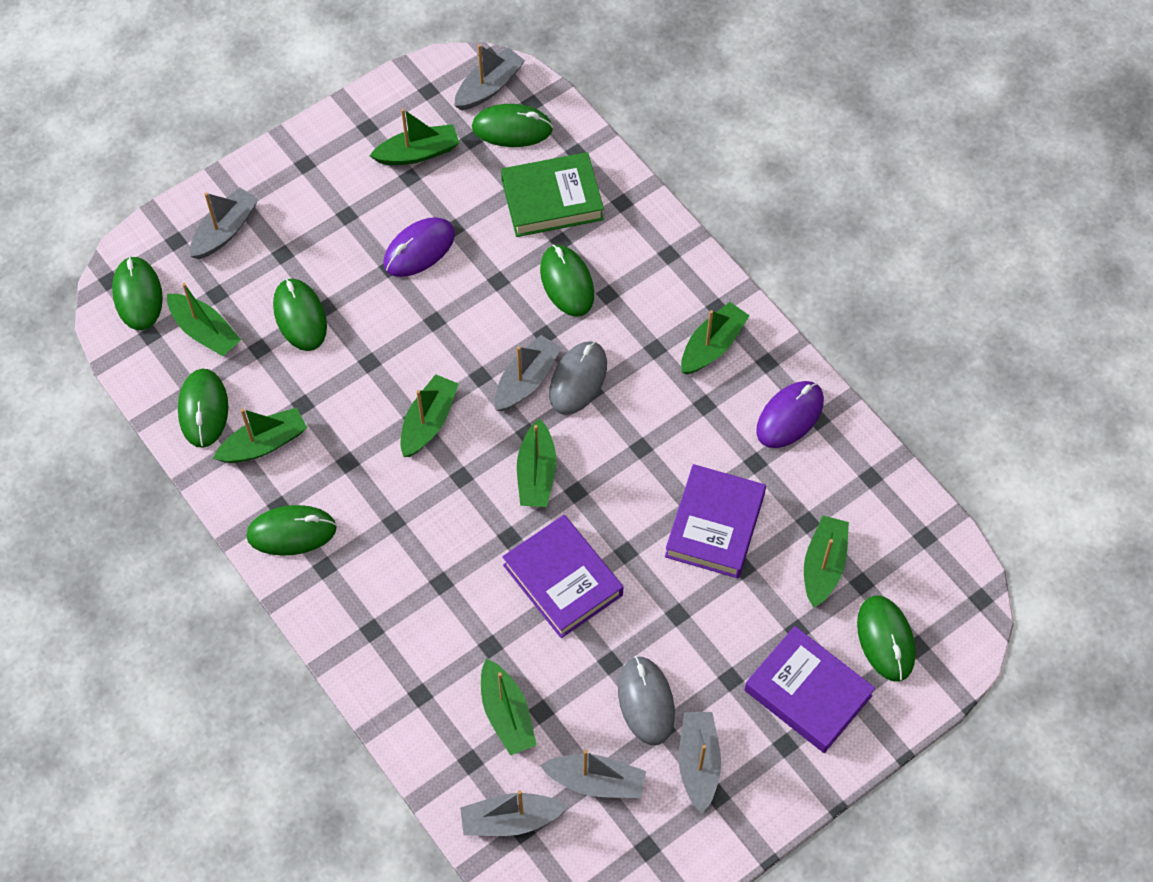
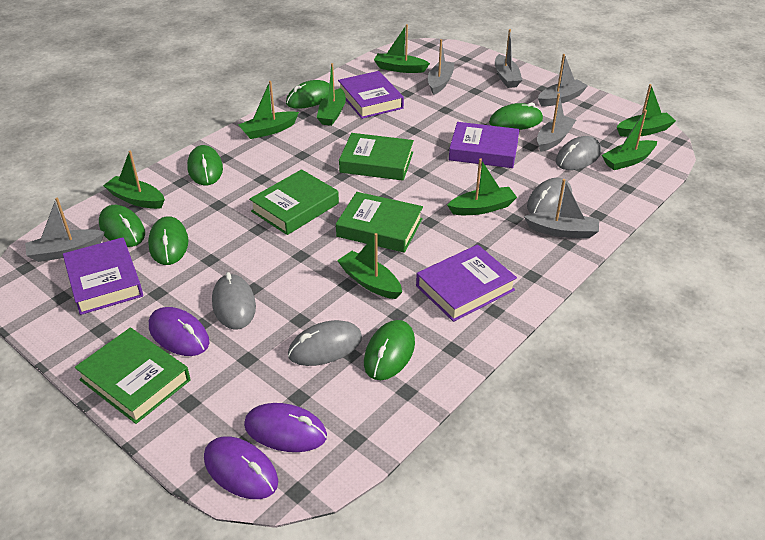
green book: [501,152,604,237] = 1 -> [75,328,190,424] [249,169,339,235] [336,192,423,253] [339,133,414,181] = 4
green mouse: [112,256,163,330] [178,368,228,448] [246,505,337,556] [273,278,327,351] [472,104,553,147] [540,244,594,317] [857,596,915,682] = 7 -> [99,205,145,247] [148,216,188,265] [187,145,223,185] [286,80,330,109] [364,320,415,380] [489,102,543,130] = 6
grey mouse: [549,341,607,415] [618,656,675,745] = 2 -> [212,272,256,330] [288,320,362,366] [527,178,572,214] [556,136,601,170] = 4
purple book: [502,515,623,638] [665,464,766,578] [744,626,875,753] = 3 -> [63,237,143,315] [338,71,404,119] [416,245,517,322] [449,122,520,168] = 4
purple mouse: [384,217,455,277] [756,381,824,448] = 2 -> [149,307,209,356] [204,436,278,499] [244,403,327,452] = 3

